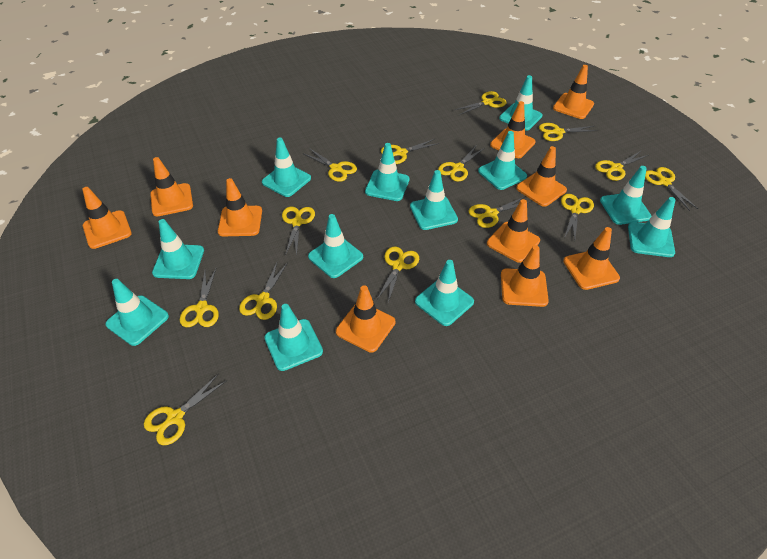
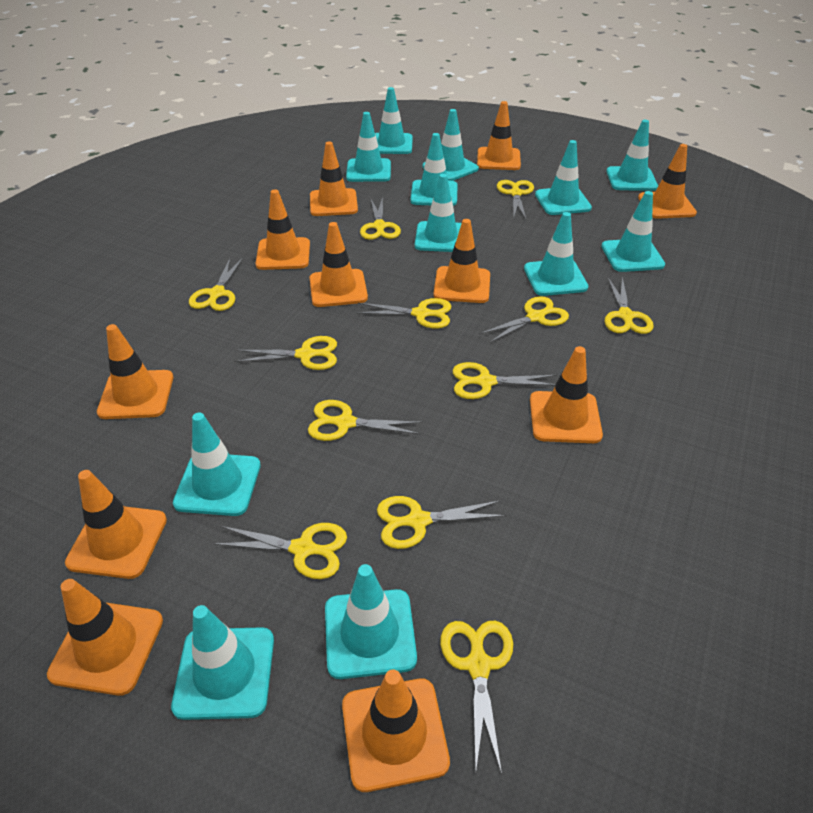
orange traffic cone: [82,187,132,249] [150,157,193,217] [218,178,262,236] [336,285,395,353] [487,199,540,263] [490,101,536,158] [501,245,549,307] [516,146,567,207] [553,65,594,119] [563,227,620,290] = 10 -> [47,579,163,696] [65,470,167,579] [97,324,173,419] [256,189,310,270] [309,222,368,307] [310,142,358,216] [342,669,450,792] [433,219,490,303] [477,101,521,170] [530,346,603,443] [638,144,697,219] = 11
yellow scissors: [144,373,226,445] [180,269,219,327] [239,260,288,320] [282,207,315,256] [302,148,357,182] [377,247,419,302] [381,139,440,164] [438,145,484,182] [455,91,507,115] [468,196,531,228] [539,123,599,141] [561,194,594,241] [595,150,649,181] [645,167,698,211] = 14 -> [189,258,243,311] [213,523,347,579] [234,336,337,370] [308,400,423,441] [356,298,451,328] [360,197,401,240] [377,496,506,549] [440,621,513,774] [452,362,557,399] [479,296,569,343] [497,180,534,219] [605,277,654,334] = 12

